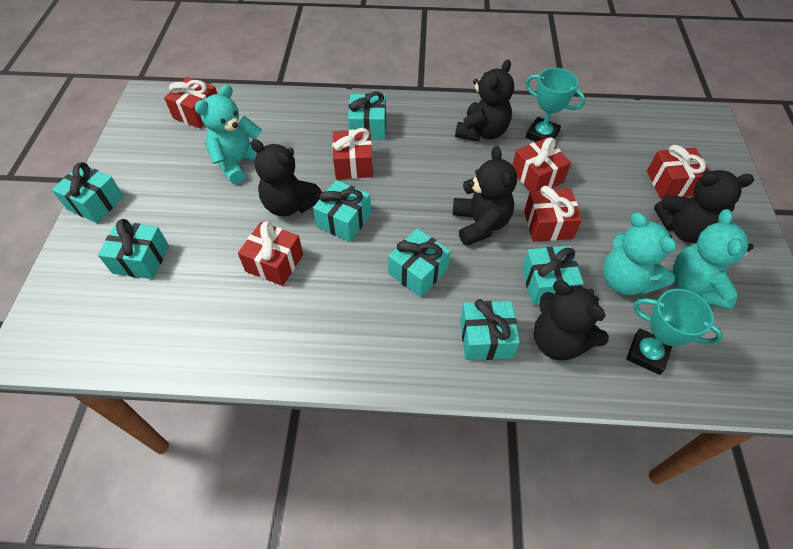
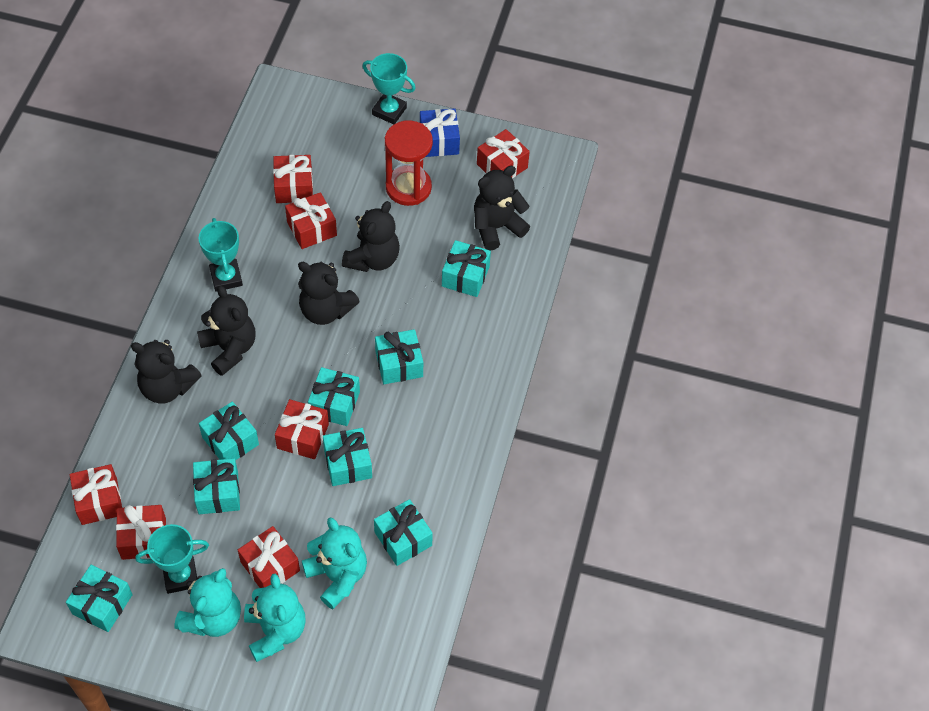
blue gift: none = 0 -> [420,109,460,157] = 1
red gift: [164,77,217,129] [238,221,303,286] [332,128,373,179] [513,137,571,191] [524,186,582,242] [647,145,709,199] = 6 -> [70,464,122,525] [116,505,166,560] [238,526,300,588] [273,155,313,203] [275,399,329,459] [285,192,337,249] [477,129,530,179] = 7
red hourglass: none = 0 -> [385,120,433,206] = 1
turquoise gift: [52,162,124,223] [98,219,169,279] [313,180,371,242] [348,92,386,140] [388,229,451,297] [460,299,520,360] [522,246,584,305] = 7 -> [66,565,133,632] [193,458,240,514] [199,402,259,460] [308,367,360,426] [323,428,372,486] [374,499,433,566] [375,329,423,384] [442,240,491,297] = 8
turquoise trophy: [525,68,585,142] [626,289,723,375] = 2 -> [135,524,209,594] [199,218,243,292] [362,53,416,124] = 3

